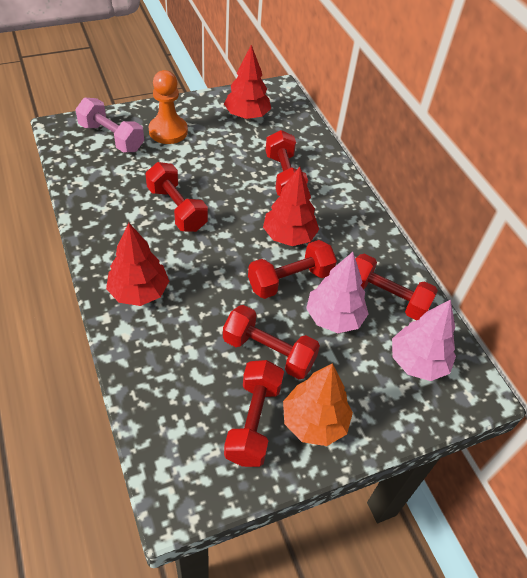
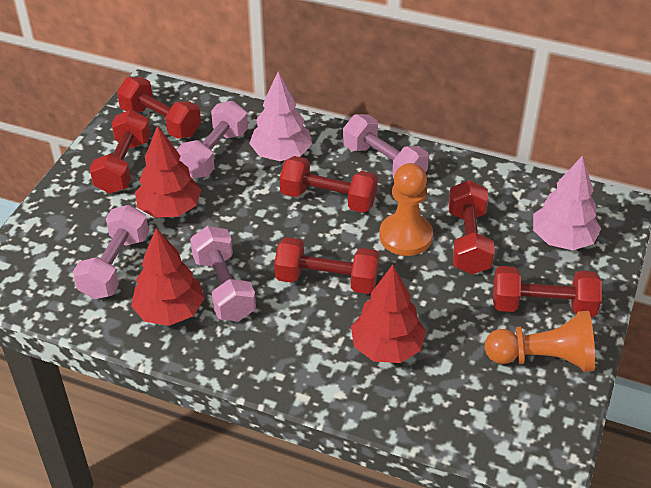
orange pawn: [148,70,188,144] = 1 -> [379,163,433,256] [484,311,595,372] = 2
orange tree: [283,363,353,446] = 1 -> none = 0
pink dumbbell: [75,98,144,153] = 1 -> [73,205,149,299] [177,101,248,179] [190,226,256,321] [343,114,429,178] = 4

